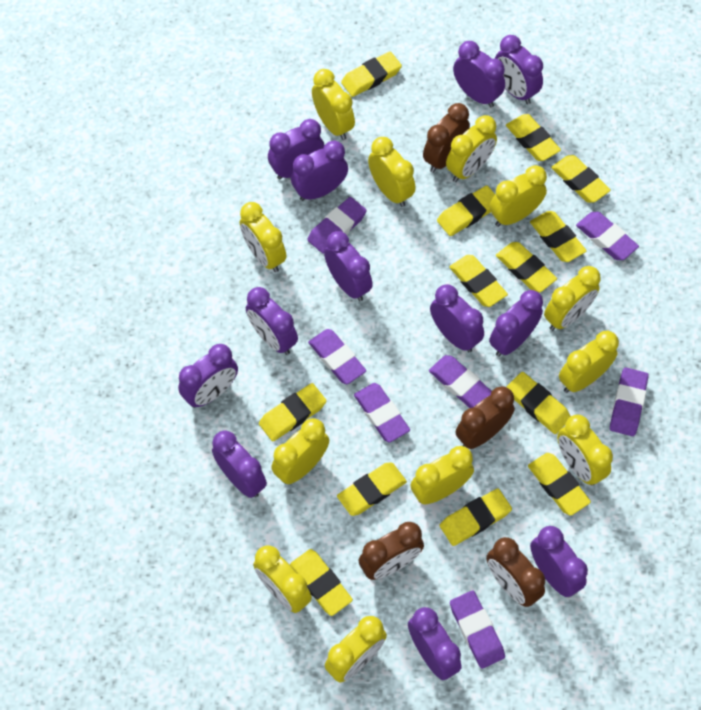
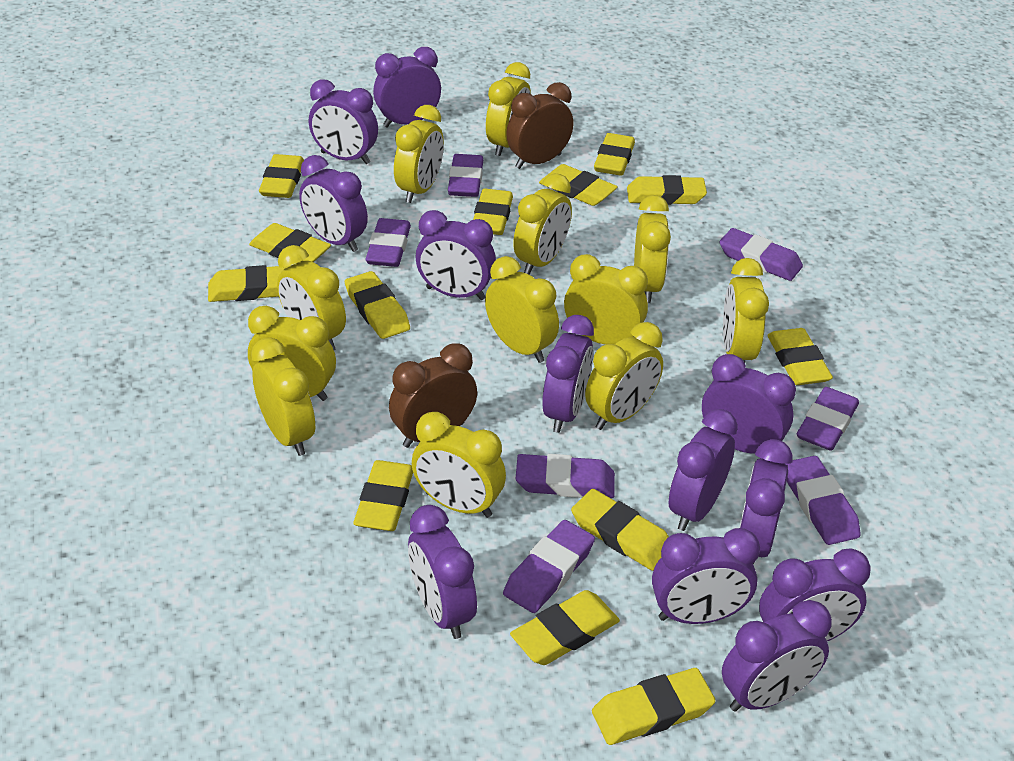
brown clock: [359,522,424,580] [423,103,470,173] [455,386,515,449] [486,537,545,607] = 4 -> [389,343,477,448] [506,82,573,169] = 2

